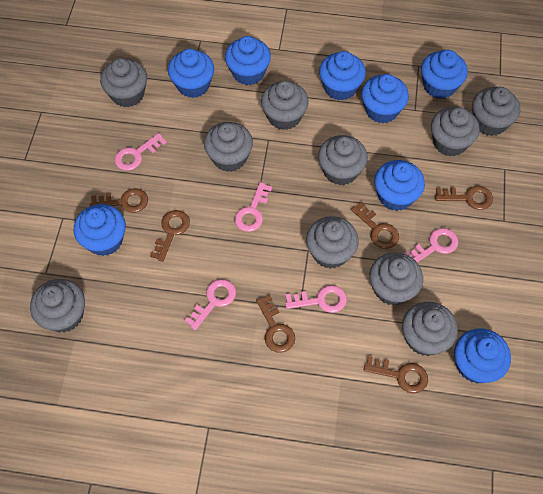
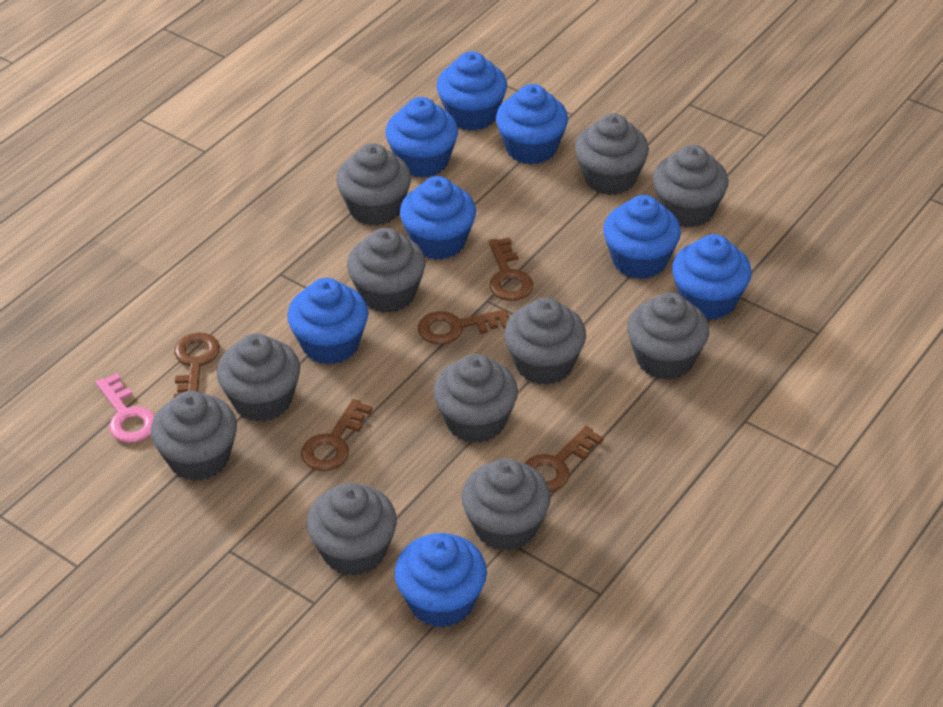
brown key: [90,188,148,213] [150,210,190,262] [256,295,295,353] [351,202,399,249] [364,356,428,393] [435,186,493,210] = 6 -> [173,332,220,399] [301,399,373,471] [418,309,508,345] [489,237,533,301] [524,426,603,492] = 5
grey cupcake: [30,279,85,333] [100,58,147,107] [204,122,253,172] [261,81,309,130] [306,216,359,269] [318,135,368,185] [369,252,423,305] [402,302,458,356] [431,107,480,157] [472,87,520,136] = 10 -> [151,391,237,481] [217,333,300,422] [307,483,397,576] [336,143,411,226] [347,228,426,313] [433,354,518,443] [461,459,551,551] [504,297,586,385] [575,113,649,195] [627,292,709,380] [653,145,728,227] = 11
pink key: [115,133,167,171] [184,279,236,330] [235,182,272,232] [285,285,347,313] [405,228,458,263] = 5 -> [96,373,155,443] = 1

